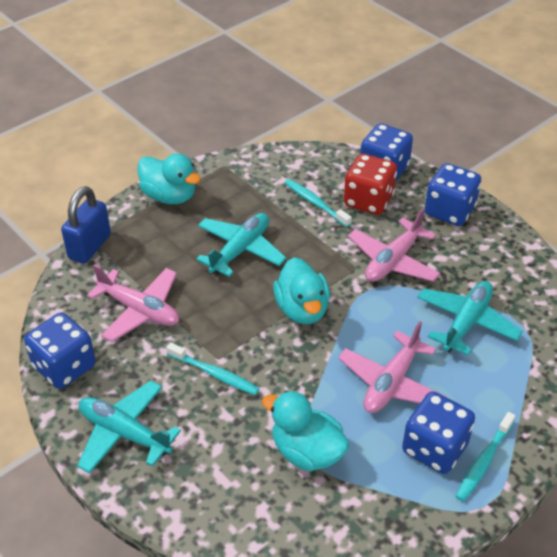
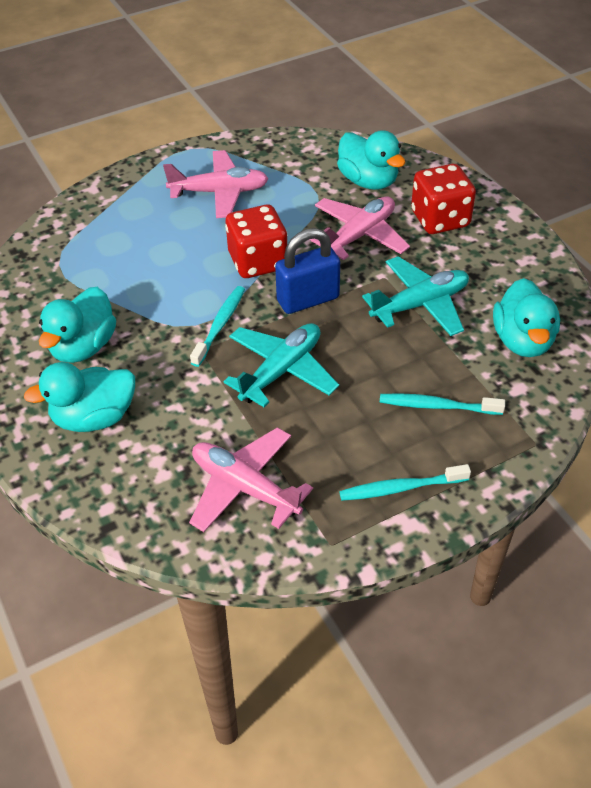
blue dice: [24,313,96,389] [360,123,413,181] [402,391,475,474] [425,163,481,226] = 4 -> none = 0
red dice: [344,154,397,215] = 1 -> [225,205,287,278] [411,164,476,234] = 2
turquoise duck: [138,153,201,204] [262,391,349,471] [273,257,330,324] = 3 -> [24,362,135,432] [39,287,116,363] [337,130,405,190] [493,278,560,357] = 4
turquoise plane: [77,381,181,474] [196,213,287,277] [417,281,523,355] = 3 -> [224,323,339,407] [362,256,469,336] = 2

